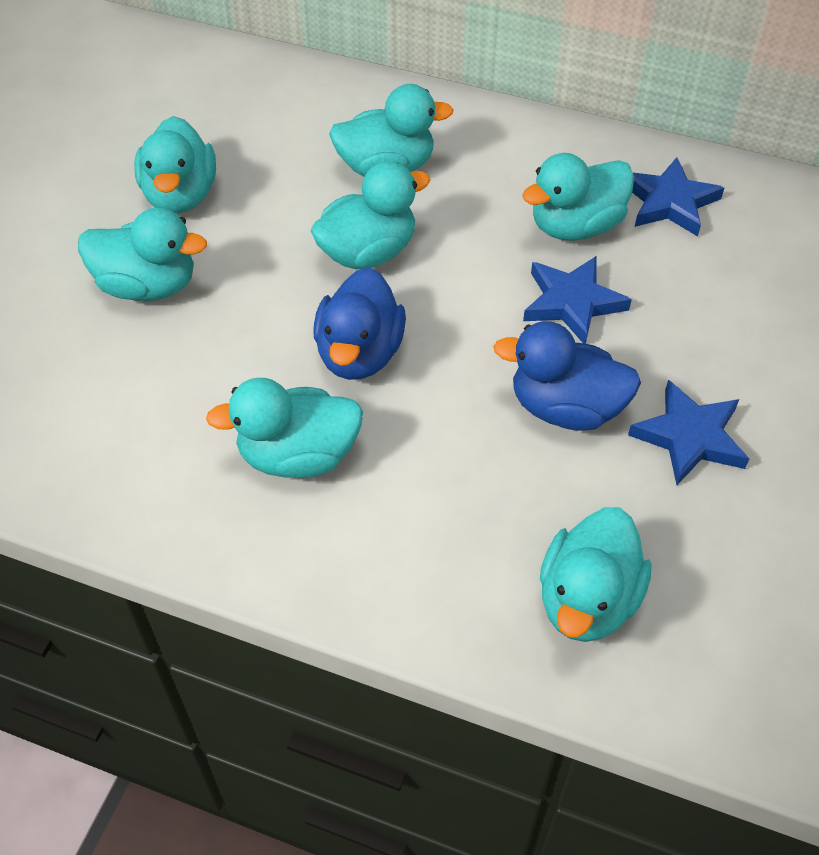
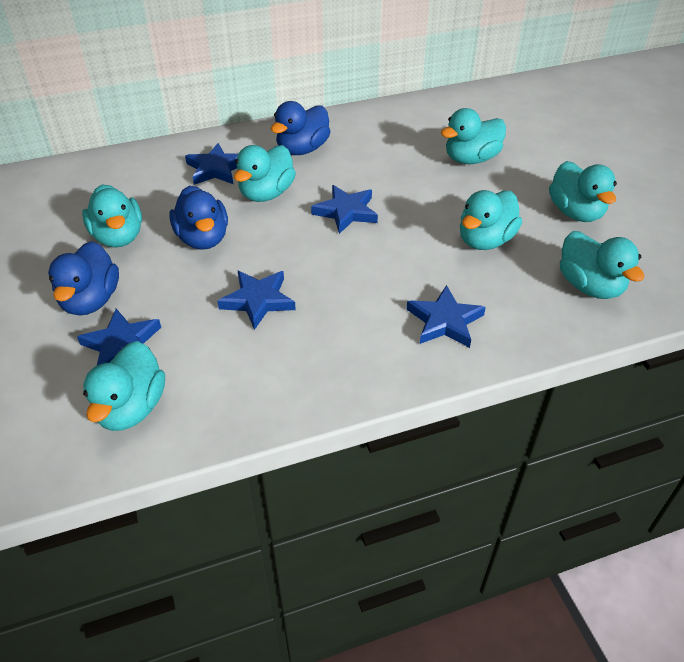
blue duck: [313,267,406,380] [493,321,641,431] = 2 -> [48,241,119,315] [169,186,228,250] [271,101,331,155] = 3
blue star: [523,256,632,344] [628,380,749,485] [632,157,724,236] = 3 -> [77,309,161,365] [185,143,238,185] [217,270,296,330] [311,185,378,234] [406,285,486,348] = 5

